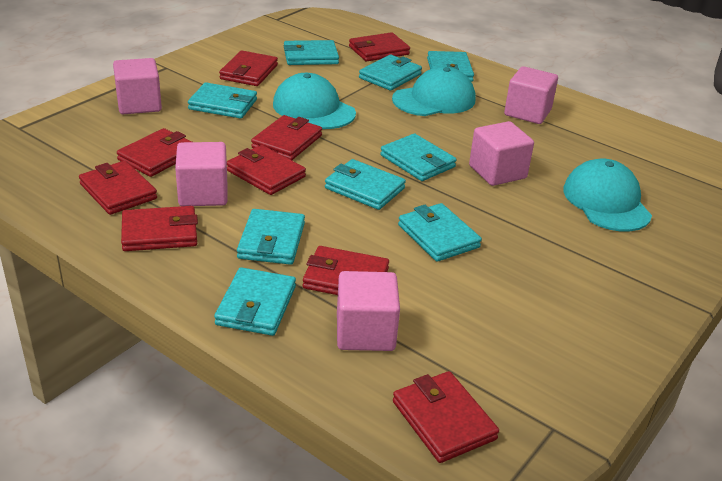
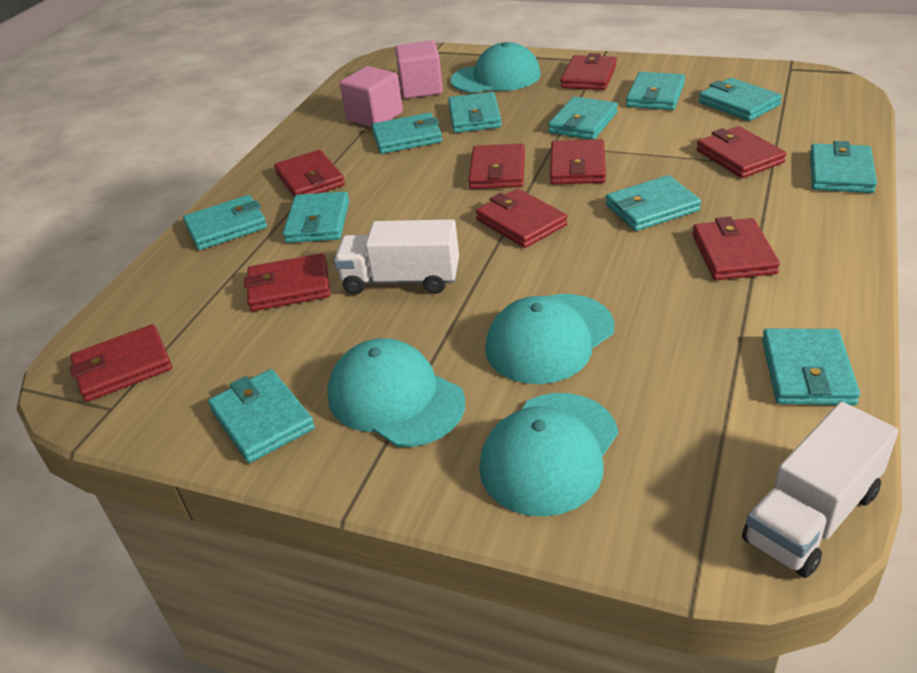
pink cube: [113,58,162,114] [175,142,228,206] [337,271,400,351] [469,121,534,186] [504,66,558,124] = 5 -> [340,66,403,127] [395,40,443,99] = 2
turquoise cap: [273,73,356,129] [392,66,475,116] [563,158,652,232] = 3 -> [327,338,465,447] [451,42,541,93] [479,393,618,517] [485,294,614,384] = 4
turquoise wallet: [188,82,257,119] [214,267,296,336] [237,209,305,265] [284,40,339,65] [325,159,406,210] [359,55,422,91] [380,134,457,181] [398,203,482,262] [427,51,474,82] = 9 -> [183,195,267,250] [208,369,315,463] [283,191,349,243] [372,113,442,154] [448,92,502,133] [548,96,618,139] [606,175,701,231] [626,72,685,110] [699,78,782,121] [762,329,860,405] [810,141,877,193] = 11
white truck: none = 0 -> [334,219,459,295] [742,402,899,578] = 2

